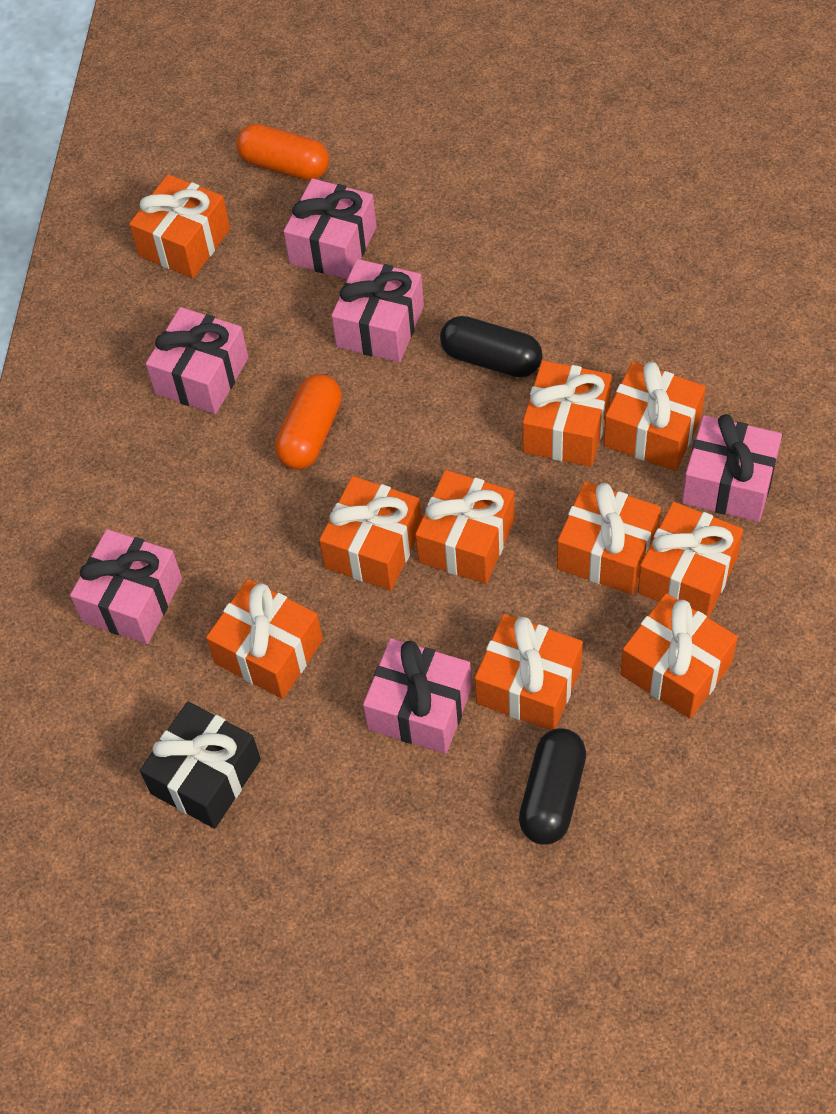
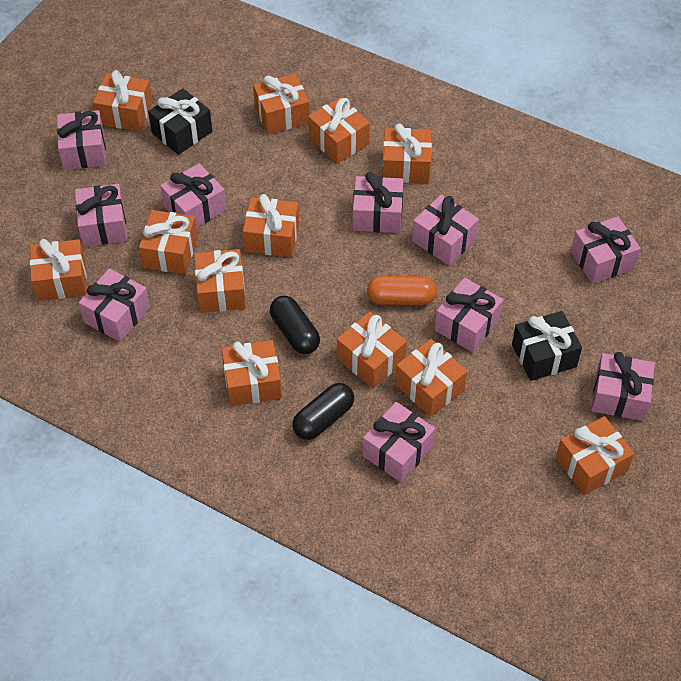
black gift: [140,701,261,829] = 1 -> [148,88,212,155] [512,311,582,381] = 2
orange capsule: [236,124,329,180] [275,374,342,470] = 2 -> [367,276,437,305] = 1
orange gift: [129,174,230,278] [206,579,323,699] [319,476,422,591] [415,470,515,584] [475,614,583,730] [522,360,612,467] [557,482,661,595] [603,362,706,471] [620,593,738,719] [637,502,743,618] = 10 -> [30,239,87,301] [93,70,153,132] [139,210,198,274] [194,249,246,313] [221,340,282,406] [243,194,299,257] [253,74,310,134] [308,97,370,164] [337,312,407,388] [383,124,432,183] [395,339,467,417] [556,416,634,495] = 12
pink gift: [70,529,182,644] [146,307,249,414] [283,178,377,279] [331,259,424,362] [363,638,472,754] [682,414,782,522] = 6 -> [57,110,106,170] [75,184,127,247] [79,268,150,342] [160,163,227,228] [353,172,403,233] [363,402,435,482] [412,195,479,265] [435,278,503,352] [571,216,641,284] [591,352,655,421] = 10

